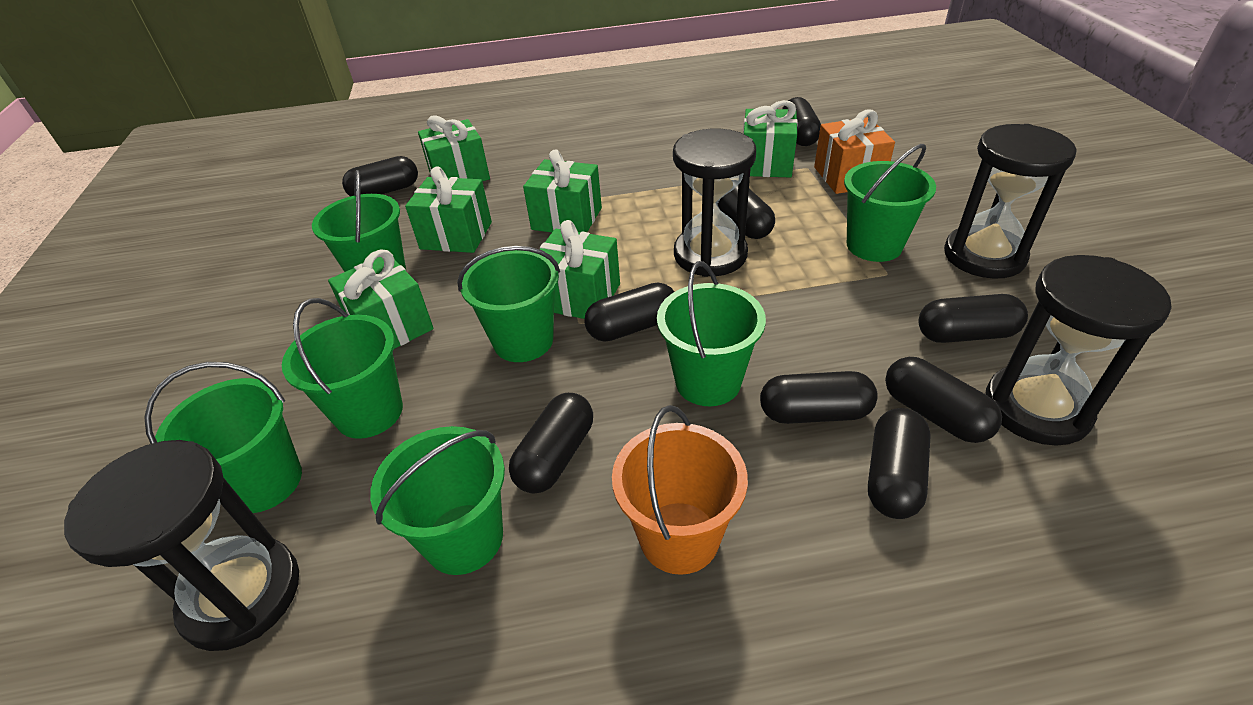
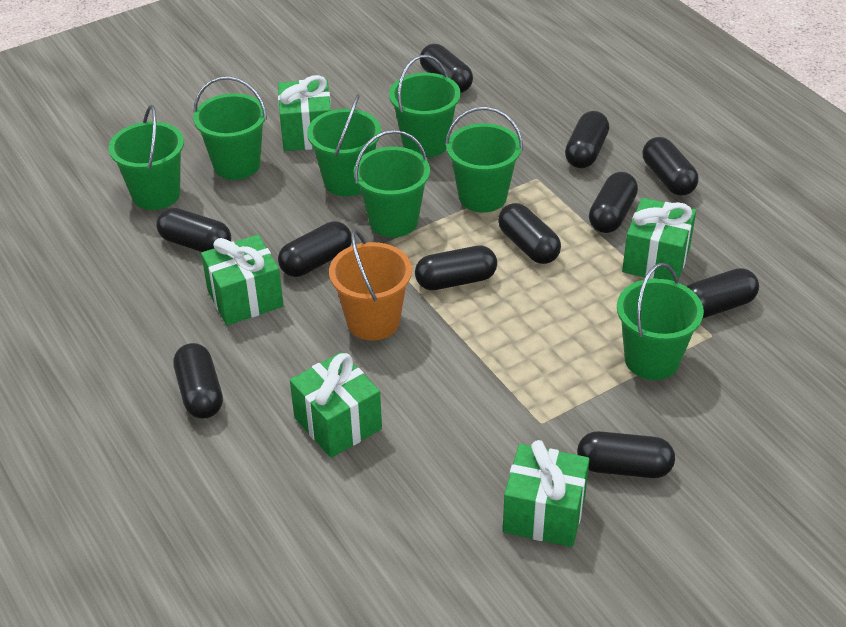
black capsule: [342,156,418,196] [509,393,593,493] [584,282,674,342] [717,185,775,239] [760,371,878,424] [782,97,821,146] [868,408,931,519] [885,357,1002,443] [919,294,1028,343] = 9 -> [156,208,231,252] [173,343,223,419] [278,221,352,277] [415,245,497,290] [420,44,473,93] [498,203,561,264] [565,111,609,168] [577,431,675,478] [589,172,638,233] [642,137,699,196] [686,268,759,318] = 11
black hourglass: [64,440,299,651] [673,129,756,277] [944,124,1077,279] [985,255,1171,446] = 4 -> none = 0
green gift: [328,249,434,349] [405,166,492,253] [418,115,490,181] [523,149,602,232] [540,220,620,319] [743,100,798,178] = 6 -> [201,235,284,325] [278,75,331,151] [290,352,382,458] [503,440,590,547] [622,198,696,281] = 5
orange gift: [814,110,895,194] = 1 -> none = 0

